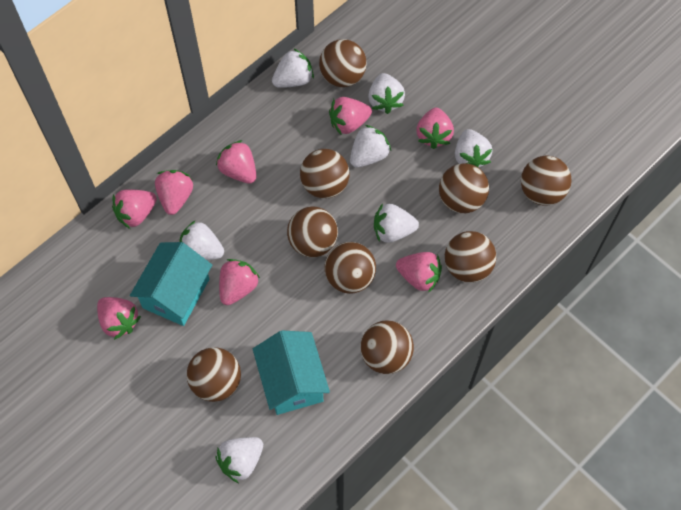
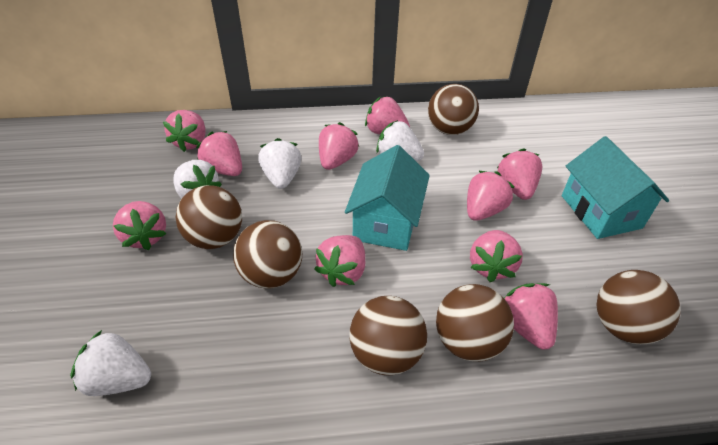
brown ball: [186,347,241,402] [287,207,338,257] [300,149,350,199] [319,39,367,87] [325,242,376,294] [360,320,414,374] [439,163,489,213] [445,231,496,283] [521,156,572,206] = 9 -> [176,185,242,249] [233,220,302,289] [349,296,427,375] [428,84,479,135] [436,284,514,362] [597,270,681,344] = 6
pink strawberry: [97,297,141,340] [112,189,157,229] [155,170,193,215] [216,140,256,184] [219,259,260,305] [329,97,372,134] [396,252,442,293] [416,108,454,149] = 8 -> [113,201,167,250] [163,110,206,152] [196,131,242,176] [314,235,365,287] [319,122,359,170] [365,96,410,134] [467,170,514,221] [470,230,523,282] [497,148,542,200] [504,283,558,350] = 10
white strawberry: [179,220,224,260] [215,437,263,483] [272,48,314,88] [350,125,391,167] [368,73,405,114] [374,203,419,243] [455,129,492,168] = 7 -> [70,330,151,396] [173,160,222,199] [258,138,302,189] [376,120,424,161] = 4

